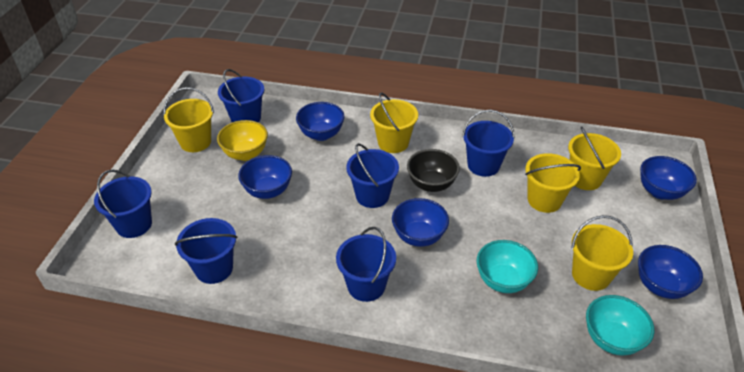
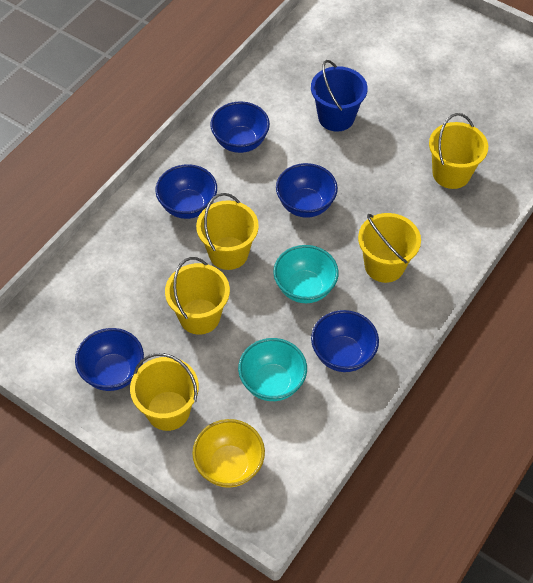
black bowl: [407,149,460,192] = 1 -> none = 0
blue bucket: [94,170,152,238] [175,218,237,284] [218,69,264,123] [336,227,396,302] [346,143,399,208] [462,110,515,177] = 6 -> [311,60,368,132] = 1

